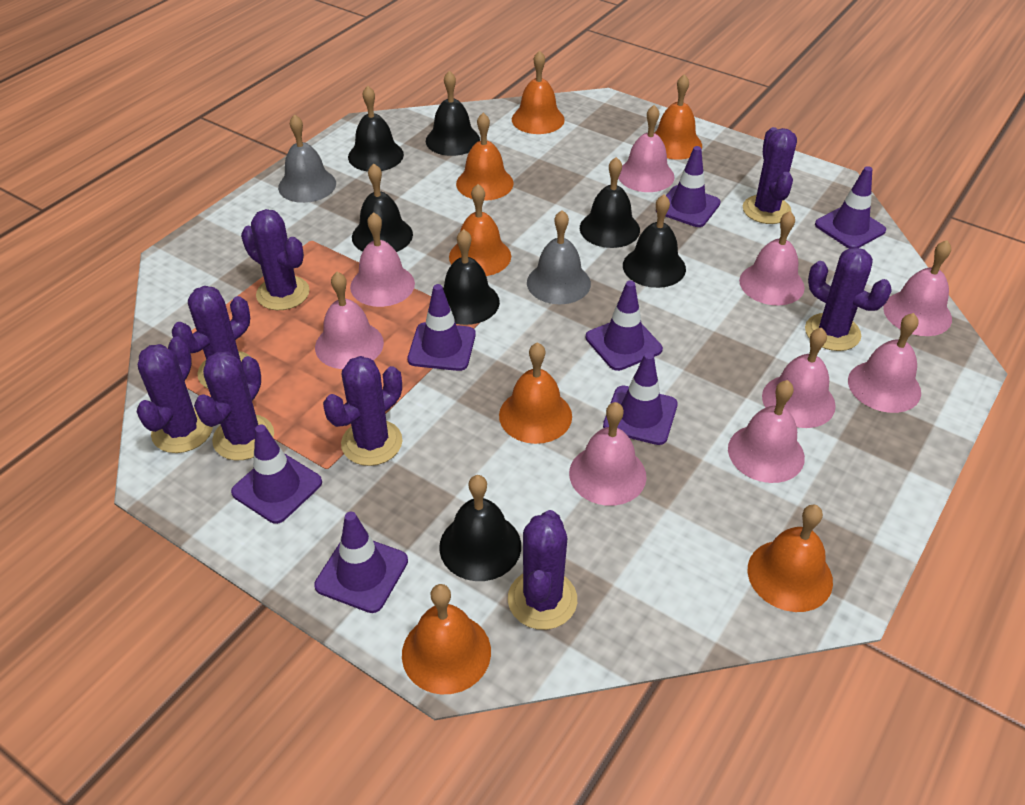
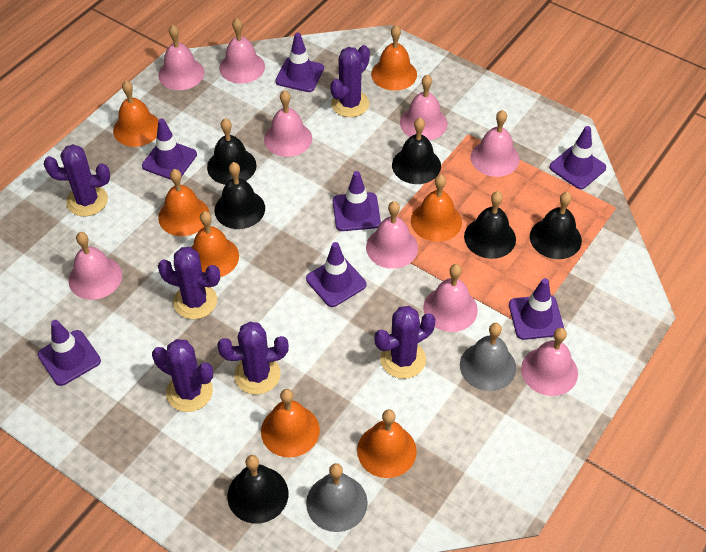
black bell: [348,86,404,172] [352,164,413,252] [426,71,480,156] [439,475,521,581] [443,229,500,325] [580,157,640,248] [623,195,686,288] = 7 -> [207,118,256,185] [215,162,265,229] [227,455,288,524] [392,118,441,184] [464,191,516,259] [530,192,582,259] = 6
purple cactus: [137,336,213,453] [172,286,251,389] [194,352,274,460] [241,209,310,310] [323,356,402,466] [508,510,577,630] [743,127,797,224] [805,247,892,351] = 8 -> [44,144,110,217] [152,339,213,412] [158,247,220,319] [217,322,289,395] [330,45,370,117] [375,306,436,379] = 6

